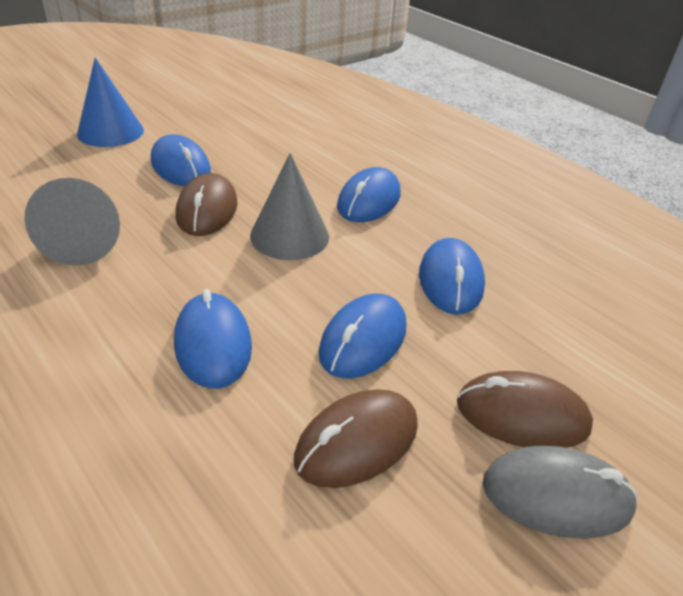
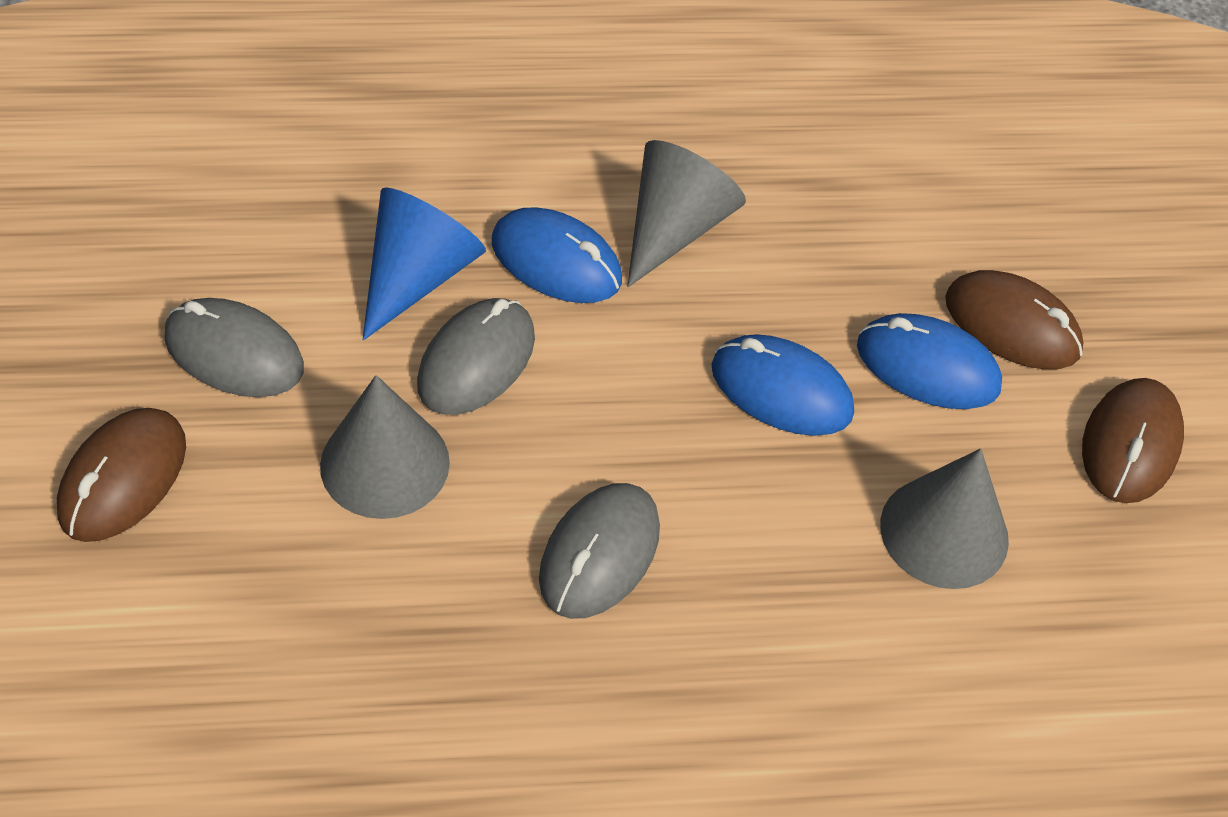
blue mouse: [151,134,211,186] [174,289,252,389] [319,294,406,378] [337,167,401,222] [419,238,485,315] = 5 -> [492,207,622,303] [711,334,854,436] [857,313,1002,409] = 3
grey cone: [24,178,120,266] [250,153,329,260] = 2 -> [320,375,450,519] [627,140,746,287] [880,448,1009,589] = 3
grey mouse: [482,445,637,539] = 1 -> [164,298,304,397] [417,298,535,415] [539,483,660,619] = 3

